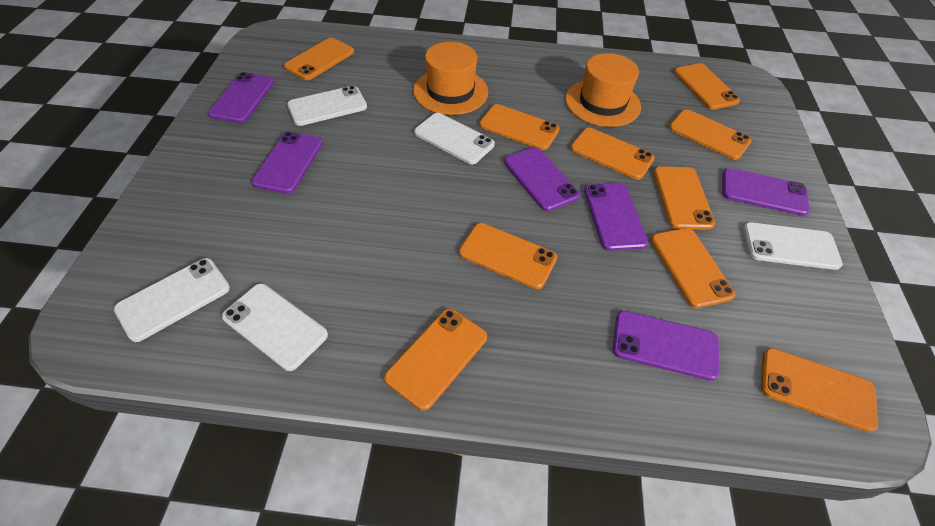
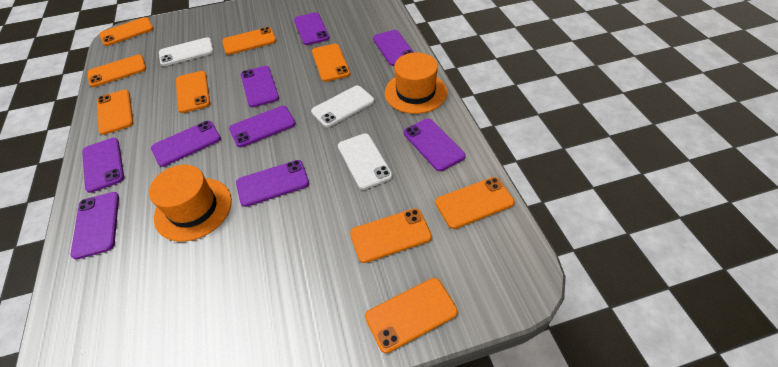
orange phone: [284,38,354,80] [384,309,487,410] [459,223,557,289] [479,104,560,150] [570,128,655,180] [651,228,735,308] [653,167,715,230] [669,109,752,160] [674,63,740,110] [761,348,878,433] = 10 -> [87,55,146,87] [97,90,134,135] [99,17,154,46] [176,71,210,113] [222,27,276,55] [312,44,350,82] [350,208,432,263] [365,278,458,353] [435,177,515,229] = 9
purple phone: [208,72,274,123] [252,132,323,194] [504,147,580,211] [584,183,649,251] [613,311,719,381] [722,168,810,216] = 6 -> [71,192,119,259] [82,138,124,193] [151,121,221,167] [229,106,296,147] [236,160,309,207] [241,66,279,107] [294,12,330,45] [373,30,414,66] [404,119,466,171] = 9
white phone: [114,258,230,342] [222,283,328,371] [287,85,367,126] [414,113,495,164] [743,222,843,270] = 5 -> [159,37,214,66] [311,85,374,127] [338,133,393,190] = 3

